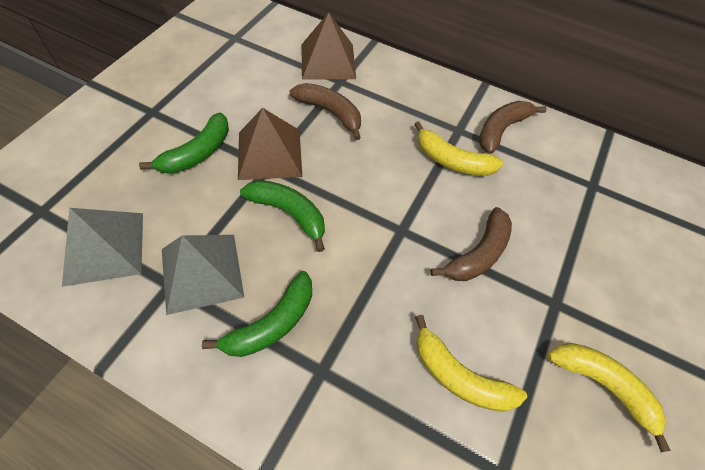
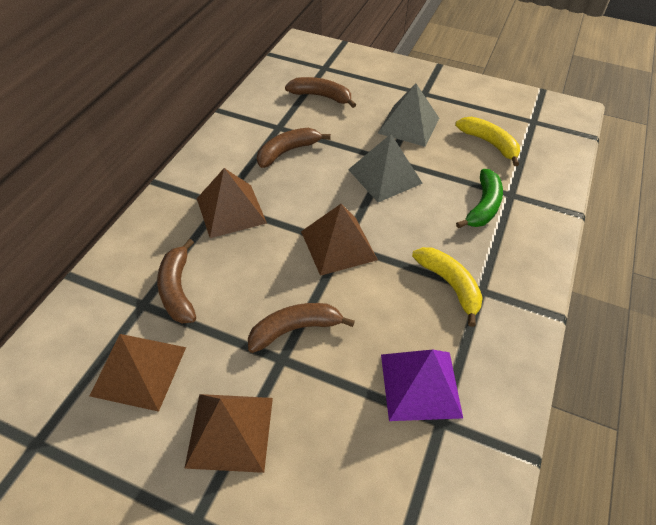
brown banana: [289,83,361,140] [431,207,512,281] [479,101,547,154] = 3 -> [157,239,196,324] [248,303,355,353] [257,128,331,168] [285,77,356,108] = 4
brown pyramid: [238,108,302,180] [301,12,356,79] = 2 -> [89,334,186,412] [184,394,273,473] [197,168,267,238] [301,204,378,276] = 4
green banana: [139,113,229,174] [202,271,312,357] [240,180,325,252] = 3 -> [456,169,503,228] = 1
purple pyramid: none = 0 -> [381,349,463,421] = 1
yellow banana: [414,121,504,176] [415,315,527,412] [548,343,671,452] = 3 -> [412,247,483,327] [455,117,520,166] = 2

